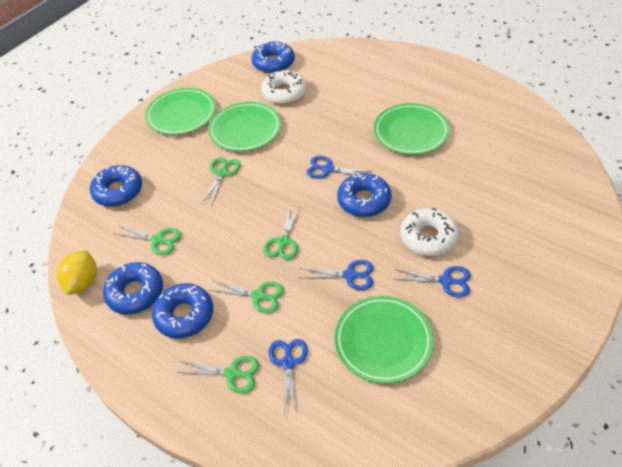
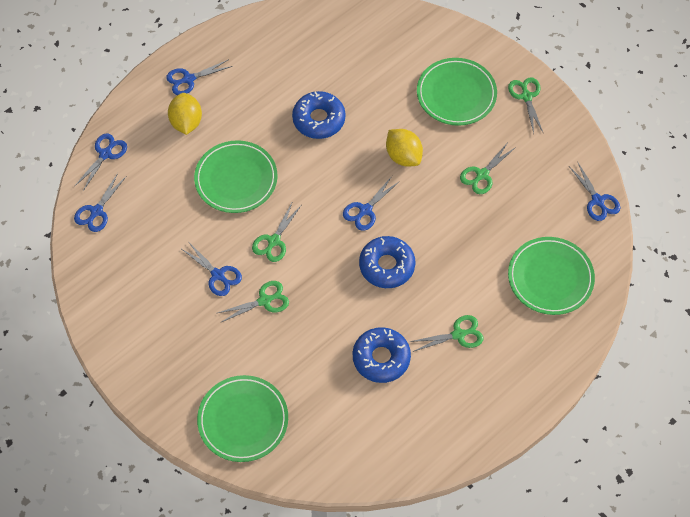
blue donut: [90,165,142,207] [103,262,163,314] [152,283,213,339] [251,41,295,73] [337,173,392,217] = 5 -> [292,91,346,139] [353,327,411,383] [359,236,416,288] = 3
blue scissors: [268,339,308,417] [300,260,373,290] [307,156,373,179] [394,266,471,297] = 4 -> [74,133,127,191] [74,173,126,232] [166,59,233,95] [180,243,242,296] [343,176,400,231] [569,161,620,221] = 6
white donut: [261,70,307,105] [400,208,459,256] = 2 -> none = 0
yellow lemon: [57,250,97,295] = 1 -> [168,93,202,135] [386,129,423,166] = 2

